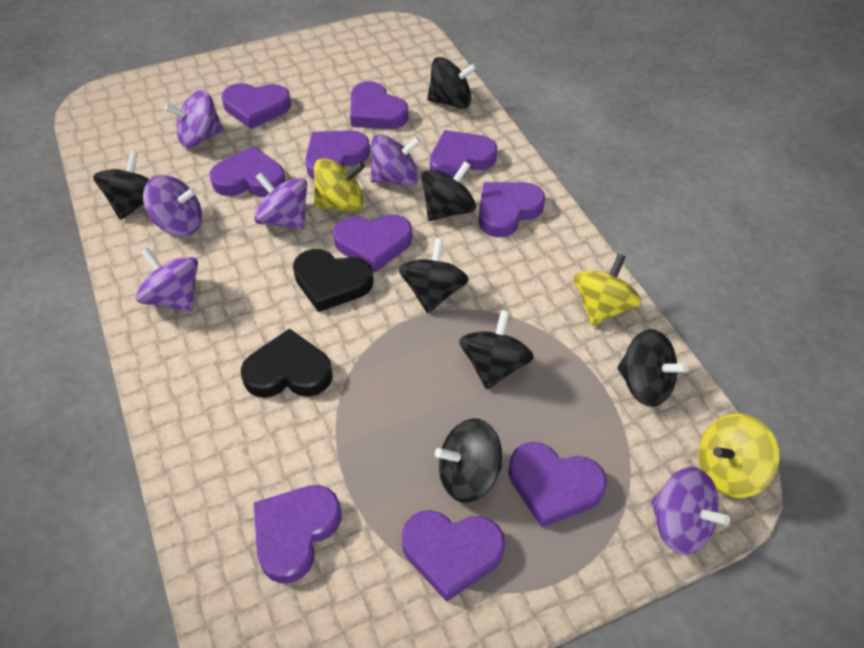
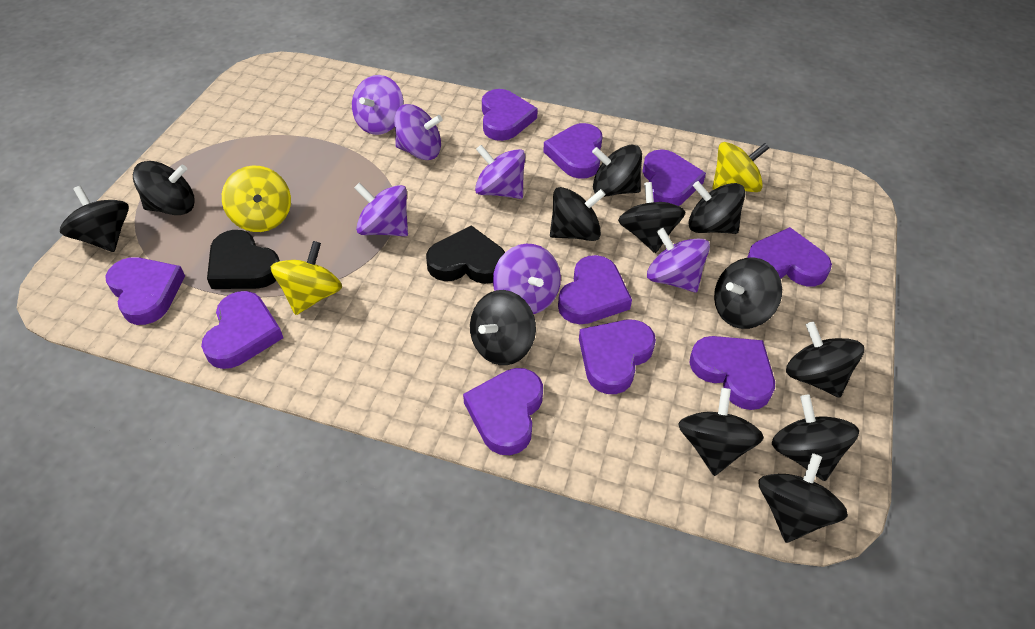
black spinning top: [93,151,150,220] [399,238,469,313] [421,161,476,221] [427,57,477,109] [435,419,502,503] [459,310,534,389] [617,329,688,407] = 7 -> [60,186,129,252] [133,161,195,215] [470,290,536,365] [550,187,606,241] [592,144,642,197] [618,182,685,253] [679,388,764,476] [688,181,745,234] [714,257,782,329] [758,453,848,543] [772,395,859,481] [786,321,864,398] = 12

